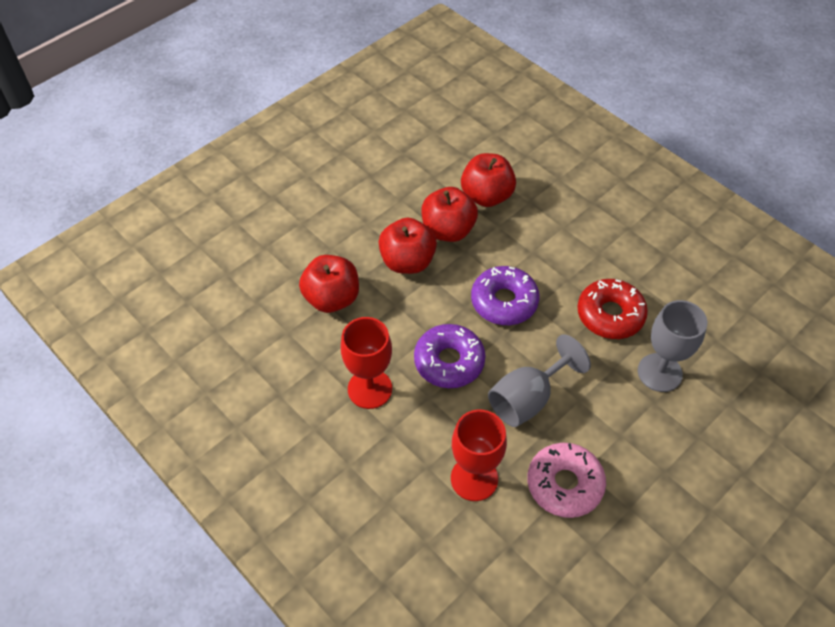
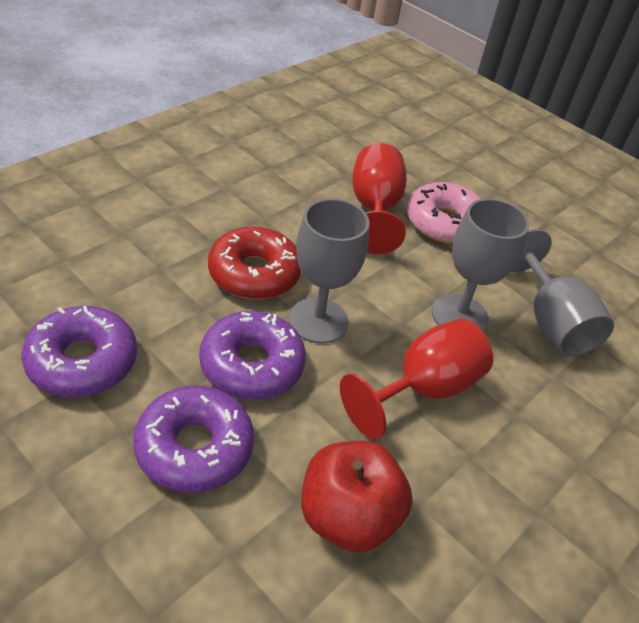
grey goblet: [488,334,591,427] [638,300,707,392] = 2 -> [289,198,370,344] [432,198,529,332] [511,229,614,357] = 3
purple donut: [414,324,486,388] [471,266,540,325] = 2 -> [21,306,137,398] [133,386,254,493] [199,311,306,400] = 3
red apple: [299,255,359,313] [378,218,437,274] [421,187,478,242] [461,153,516,207] = 4 -> [301,441,413,552] = 1

